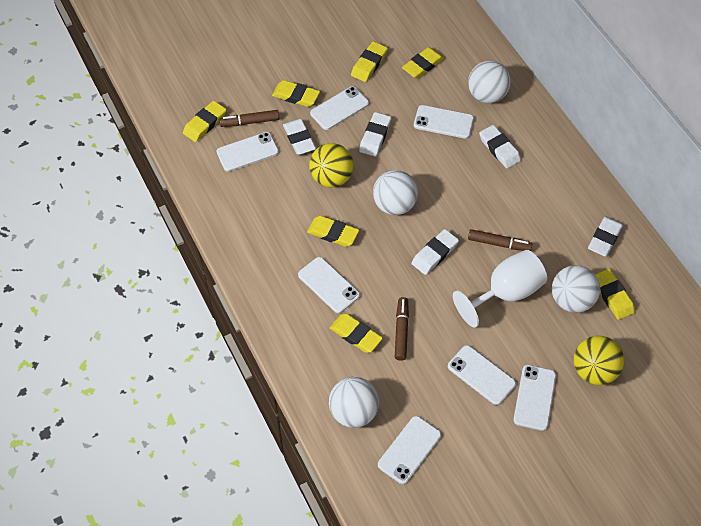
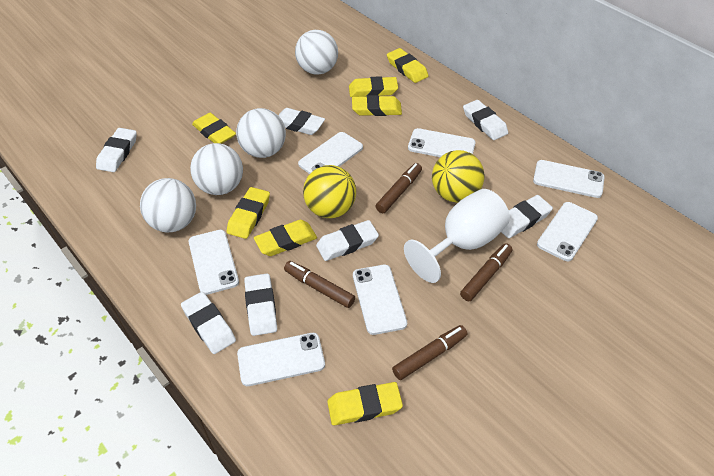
brown marker: [219,110,279,127] [395,297,409,361] [468,229,532,251] = 3 -> [284,261,355,308] [375,163,422,213] [392,325,467,380] [460,243,513,301] = 4
white eraser: [283,119,316,155] [359,112,391,156] [411,229,459,275] [479,125,521,168] [588,217,623,257] = 5 -> [96,128,137,172] [181,292,236,354] [244,273,277,336] [278,108,325,135] [316,220,379,261] [463,100,508,140] [501,195,553,238] = 7

